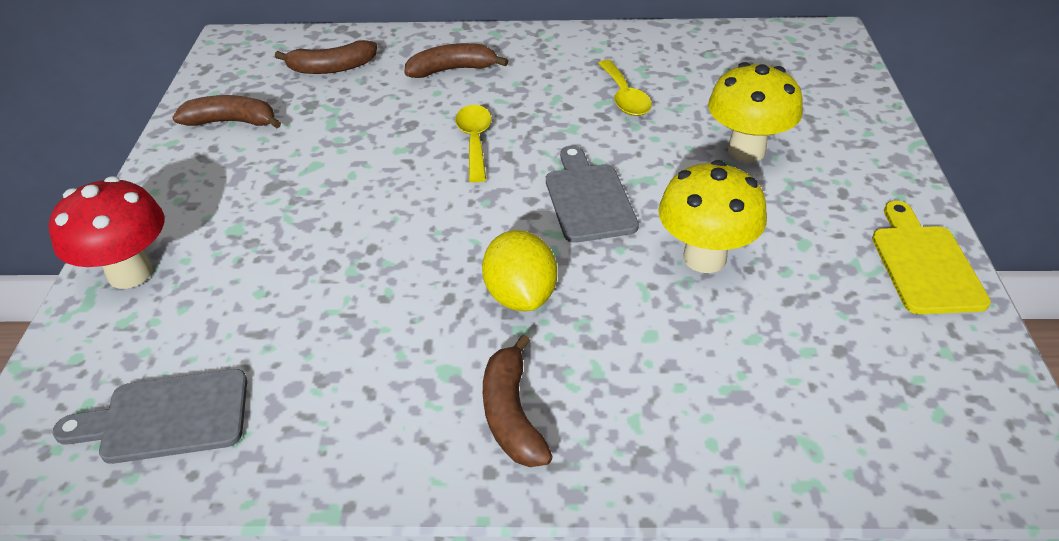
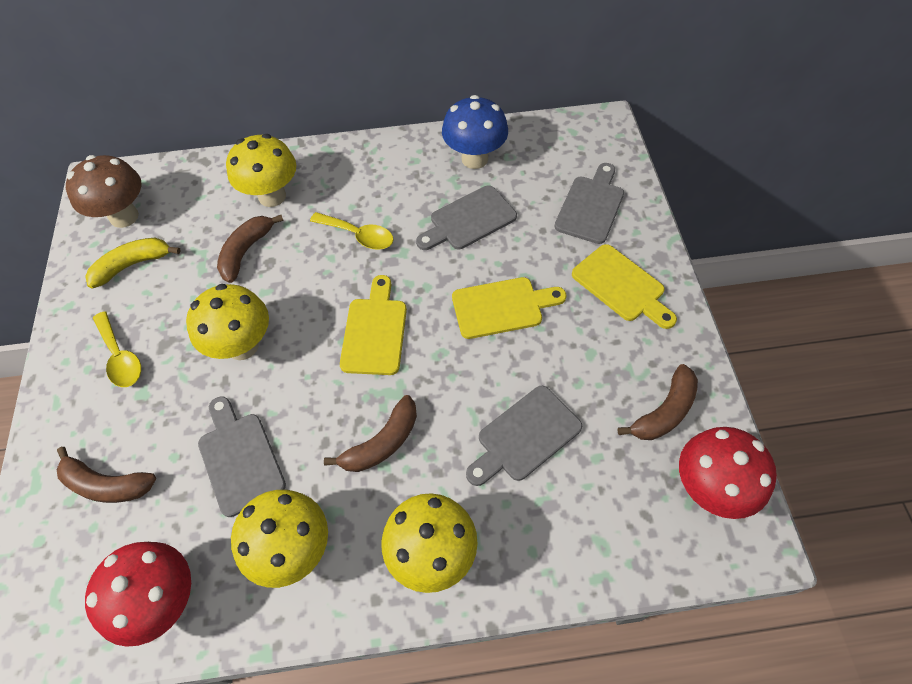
blue mushroom: none = 0 -> [442,95,508,169] = 1
brown mushroom: none = 0 -> [66,155,141,228] = 1
grey cutting board: [53,369,247,464] [546,145,639,243] = 2 -> [198,396,286,517] [416,186,517,250] [466,386,582,486] [554,163,624,244] = 4
red mushroom: [49,176,164,289] = 1 -> [85,542,191,647] [679,427,777,519] = 2
yellow banana: none = 0 -> [85,238,181,288] = 1
yellow cutting board: [872,201,991,314] = 1 -> [340,275,407,375] [452,277,567,339] [572,244,677,329] = 3
yellow lemon: [482,230,557,311] = 1 -> none = 0
yellow mushroom: [658,160,767,273] [708,62,803,162] = 2 -> [186,284,269,360] [226,134,296,207] [231,490,328,588] [381,493,478,593] = 4

